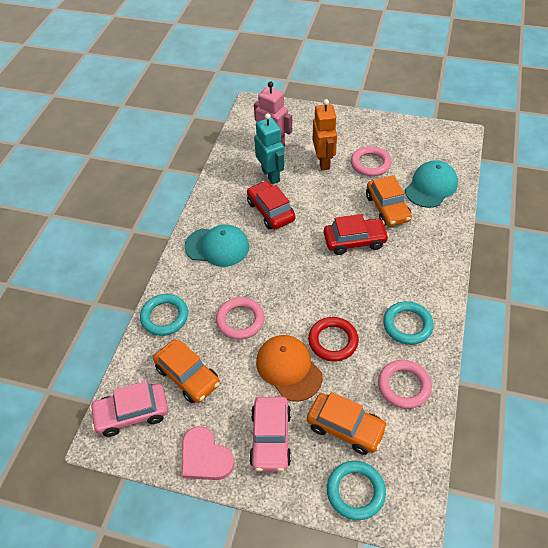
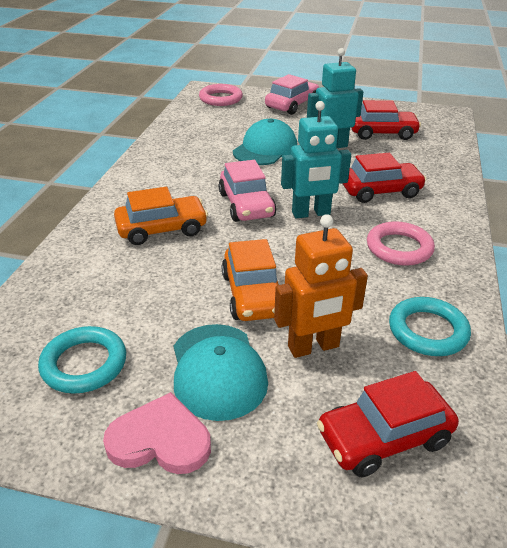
orange cap: [256,335,323,402] = 1 -> none = 0
orange car: [153,339,220,403] [307,392,388,455] [366,175,412,226] = 3 -> [114,187,208,245] [221,239,279,321] = 2
pink ring: [216,297,265,340] [351,146,391,176] [378,360,432,409] = 3 -> [199,84,243,106] [367,221,435,266] = 2
pink robot: [254,82,292,146] = 1 -> none = 0
red car: [247,181,295,230] [324,214,389,255] = 2 -> [317,371,459,477] [342,153,427,203] [351,100,421,140] = 3
red ring: [308,317,359,362] = 1 -> none = 0
turquoise ring: [140,294,188,336] [327,461,386,520] [383,301,434,345] = 3 -> [38,326,126,394] [389,297,471,356] = 2
turquoise robot: [254,113,285,184] = 1 -> [281,101,351,218] [307,48,363,148] = 2

